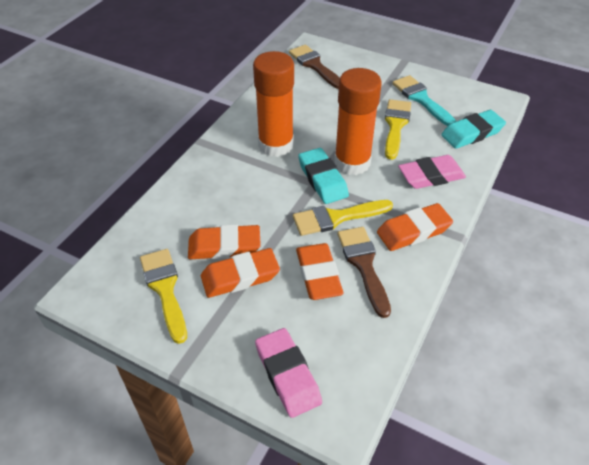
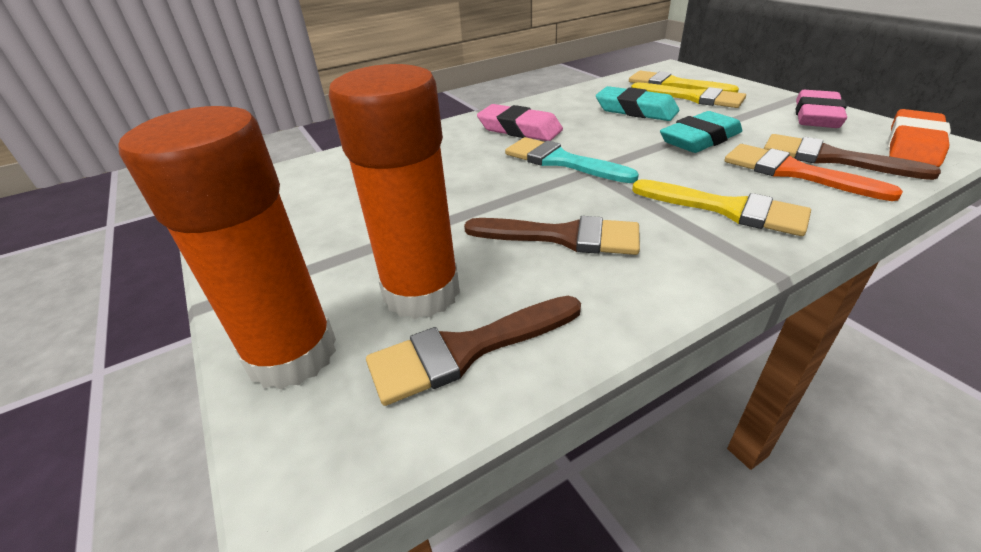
brown brush: [289,45,340,89] [337,227,391,318] = 2 -> [366,296,581,406] [464,216,640,255] [764,134,941,180] = 3
orange brush: none = 0 -> [724,144,903,201] = 1
orange eraser: [188,224,261,259] [201,248,280,298] [296,243,343,300] [377,203,453,251] = 4 -> [888,109,951,167] = 1

